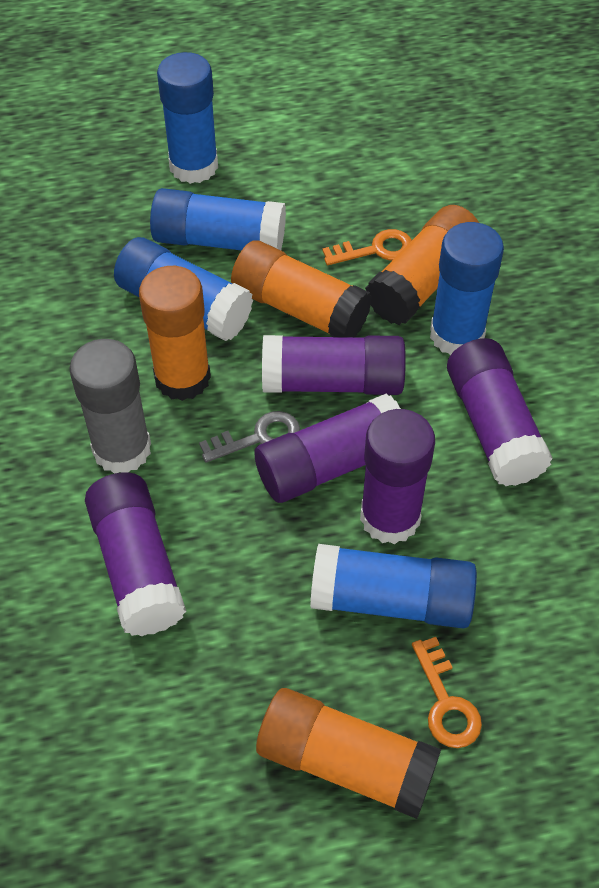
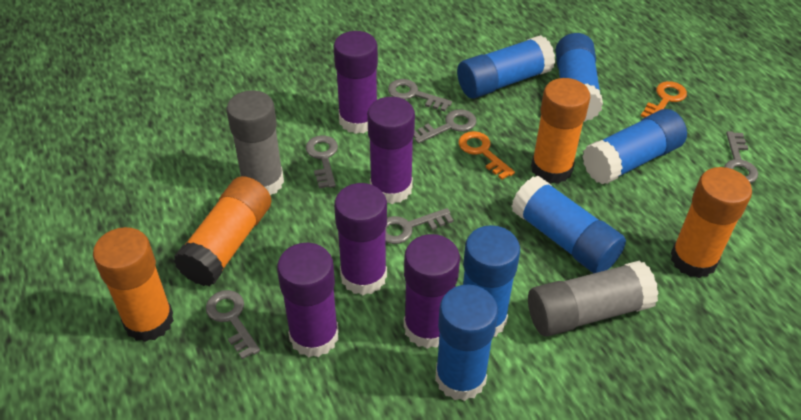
blue glue stick: [114,237,253,341] [150,188,286,251] [157,52,218,184] [310,544,477,628] [430,222,504,355] = 5 -> [435,285,498,401] [457,35,555,99] [463,225,520,337] [511,176,626,274] [555,33,603,122] [582,109,687,185] = 6
grey glue stick: [69,339,151,474] = 1 -> [227,90,284,195] [528,260,659,337] = 2
grey key: [199,411,300,463] = 1 -> [206,290,260,359] [306,135,338,188] [385,208,454,244] [388,79,452,112] [414,109,477,144] [724,131,758,183] = 6

